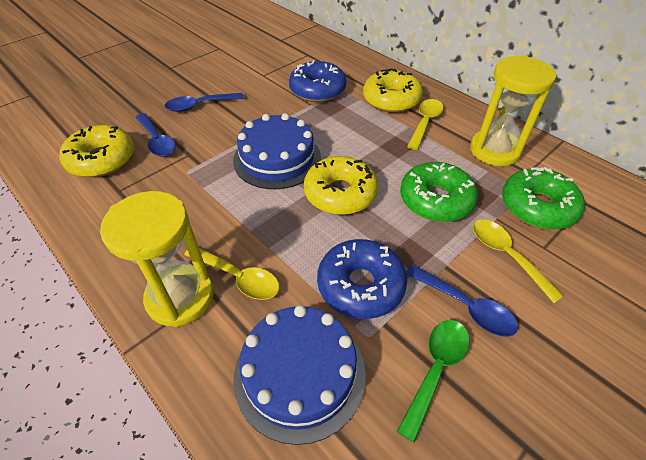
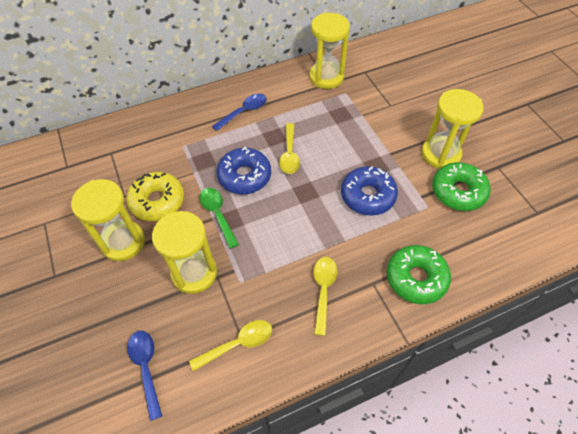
blue cake: [233,113,321,189] [234,305,366,445] = 2 -> none = 0
blue spoon: [136,113,176,157] [165,93,244,112] [406,264,518,337] = 3 -> [127,330,162,421] [212,94,267,131] = 2
yellow donut: [59,125,134,177] [304,156,378,215] [363,68,423,113] = 3 -> [126,172,184,221] = 1
yellow hourglass: [100,191,214,327] [470,55,556,166] = 2 -> [71,179,145,261] [152,211,217,294] [309,13,350,89] [422,89,484,169] = 4

